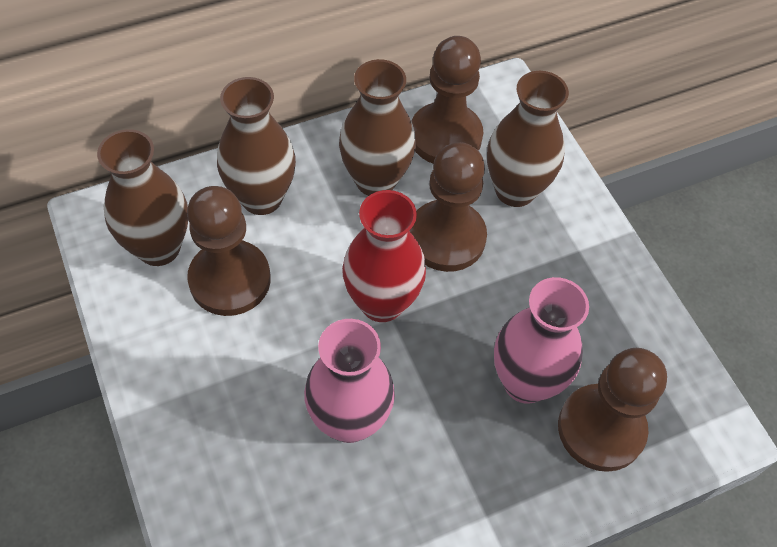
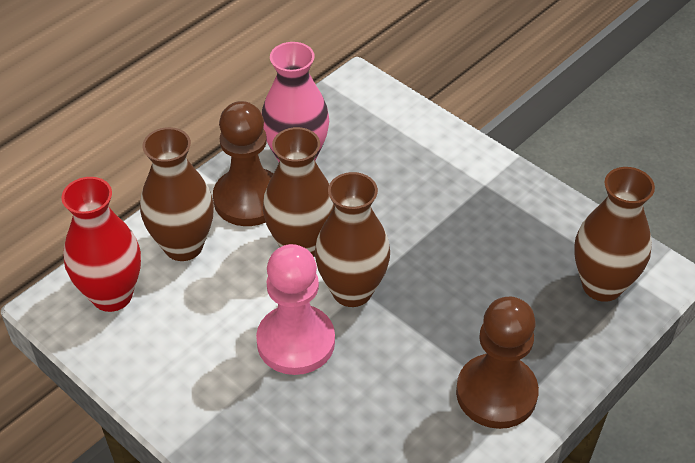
brown pawn: [187,186,271,316] [409,142,487,272] [411,36,483,164] [558,348,667,472] = 4 -> [213,101,274,226] [456,297,539,429] = 2
pink pawn: none = 0 -> [256,244,335,375] = 1
pink vase: [304,319,395,443] [494,277,589,404] = 2 -> [262,42,329,162] = 1

